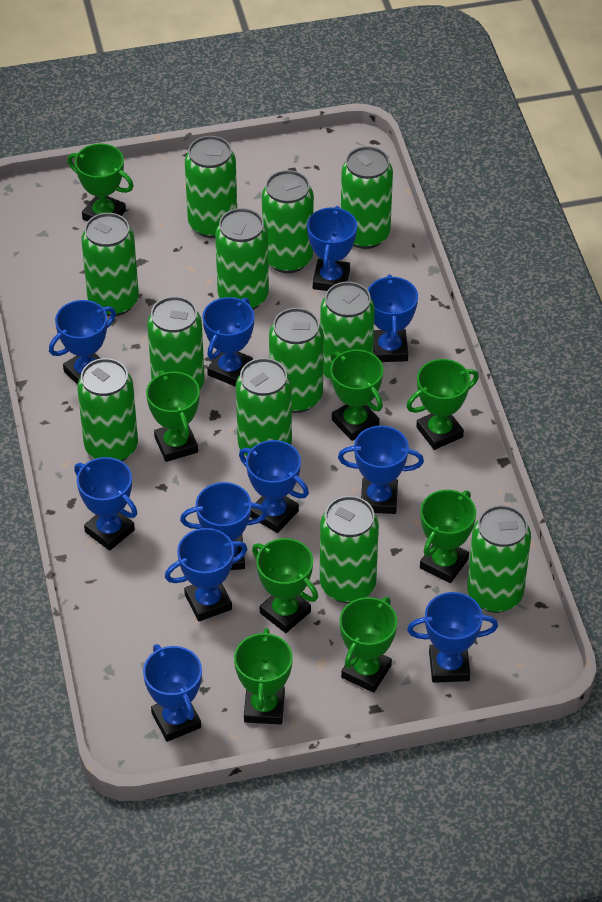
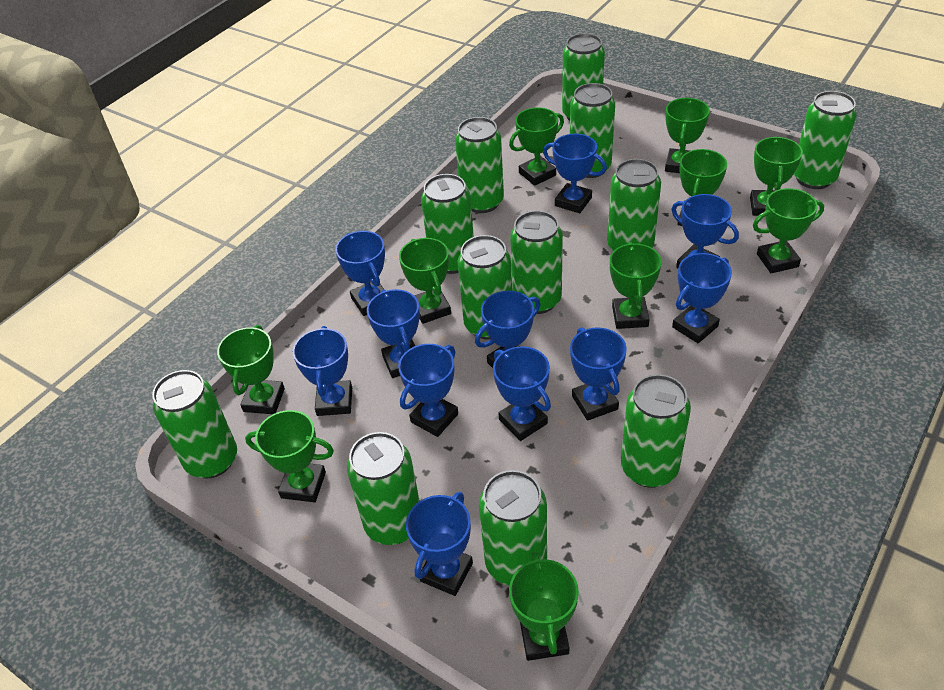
green trophy: [68,144,134,222] [146,370,200,462] [234,628,293,724] [252,538,318,633] [330,349,383,441] [339,597,397,693] [406,359,479,450] [420,490,476,583] = 8 -> [217,325,285,414] [245,410,334,502] [399,238,451,324] [509,107,564,186] [509,551,579,661] [610,242,662,329] [665,98,710,173] [678,149,727,226] [750,137,803,216] [753,188,824,273] = 10

